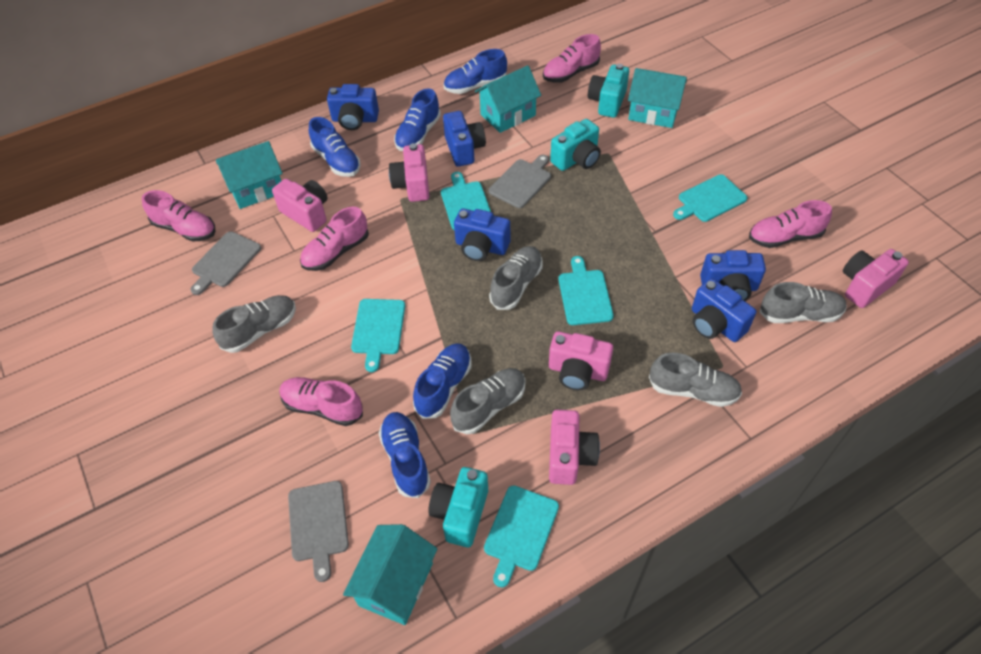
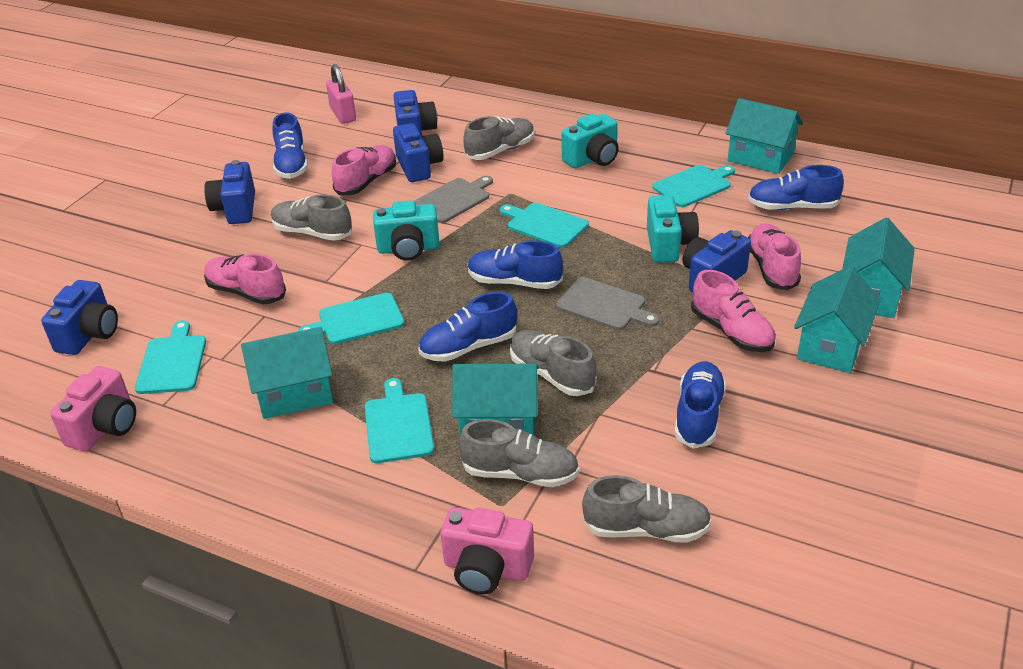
grey cutting board: [190,231,261,295] [288,481,349,582] [489,155,551,208] = 3 -> [415,176,493,223] [556,277,659,330] = 2
pink camera: [272,179,327,232] [389,143,429,202] [549,331,613,390] [549,410,600,485] [843,249,909,308] = 5 -> [50,366,136,452] [441,507,534,595] = 2
pink padlock: none = 0 -> [326,64,356,124] = 1
pink shoe: [142,190,216,241] [279,377,363,426] [300,207,369,271] [543,34,601,83] [749,200,832,248] = 5 -> [204,254,286,304] [332,145,396,195] [691,270,776,352] [748,224,801,290] = 4
turquoise house: [216,141,283,209] [343,524,437,625] [475,65,541,133] [628,68,687,128] = 4 -> [241,327,333,419] [452,364,538,436] [725,98,803,174] [794,266,881,373] [842,218,915,318] = 5

